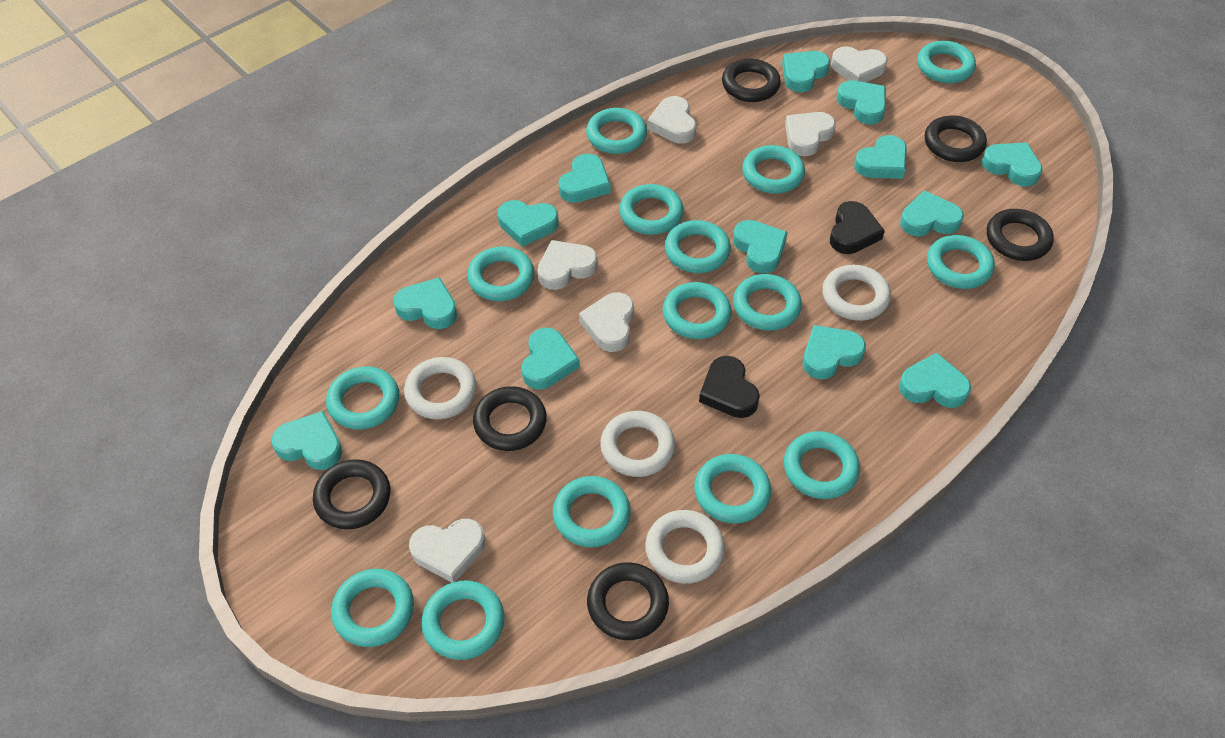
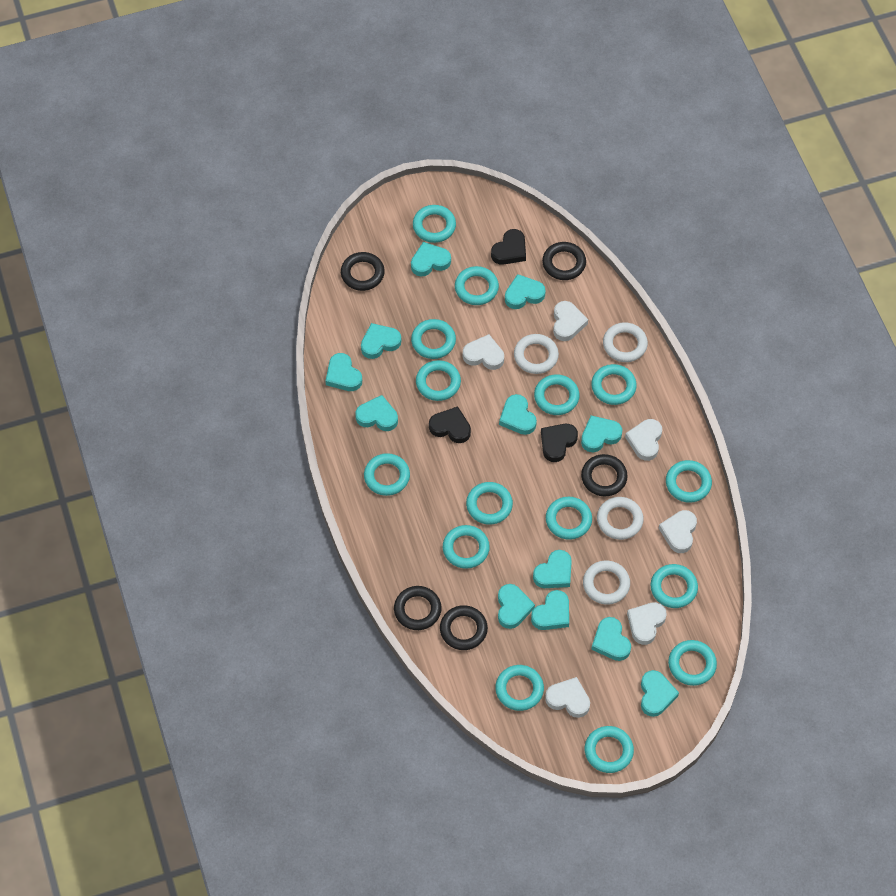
black heart: [699,356,760,418] [830,201,885,254] = 2 -> [429,406,471,443] [491,229,526,265] [541,424,578,462] = 3
black ring: [313,459,391,529] [473,386,547,451] [587,562,669,640] [722,59,781,102] [925,116,987,162] [987,209,1054,261] = 6 -> [341,252,385,291] [394,586,442,630] [440,605,488,650] [542,242,586,280] [581,454,628,497] = 5
turquoise heart: [271,411,342,470] [393,277,457,329] [498,200,559,247] [522,328,580,389] [559,154,610,203] [733,220,788,274] [782,51,830,92] [803,325,866,379] [837,80,886,124] [854,135,907,179] [899,353,971,408] [900,190,964,236] [982,142,1043,187] = 13 -> [325,353,362,391] [355,395,398,431] [361,323,401,359] [411,242,451,276] [498,584,535,629] [499,394,537,435] [505,274,546,309] [531,590,569,630] [533,550,572,588] [581,416,622,452] [591,617,631,661] [641,670,679,717] = 12

